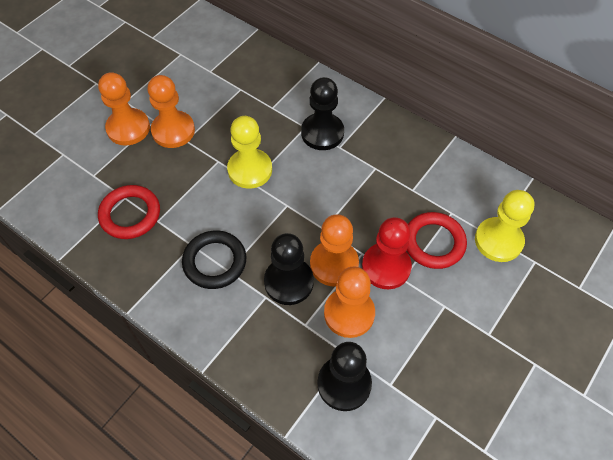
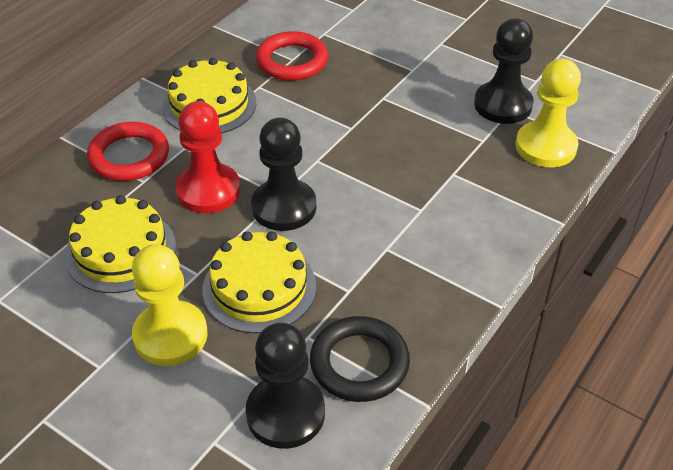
orange pawn: [98,72,150,146] [147,75,195,148] [310,214,359,287] [324,266,375,338] = 4 -> none = 0
yellow cake: none = 0 -> [65,195,176,293] [162,58,256,133] [202,231,316,334] = 3

